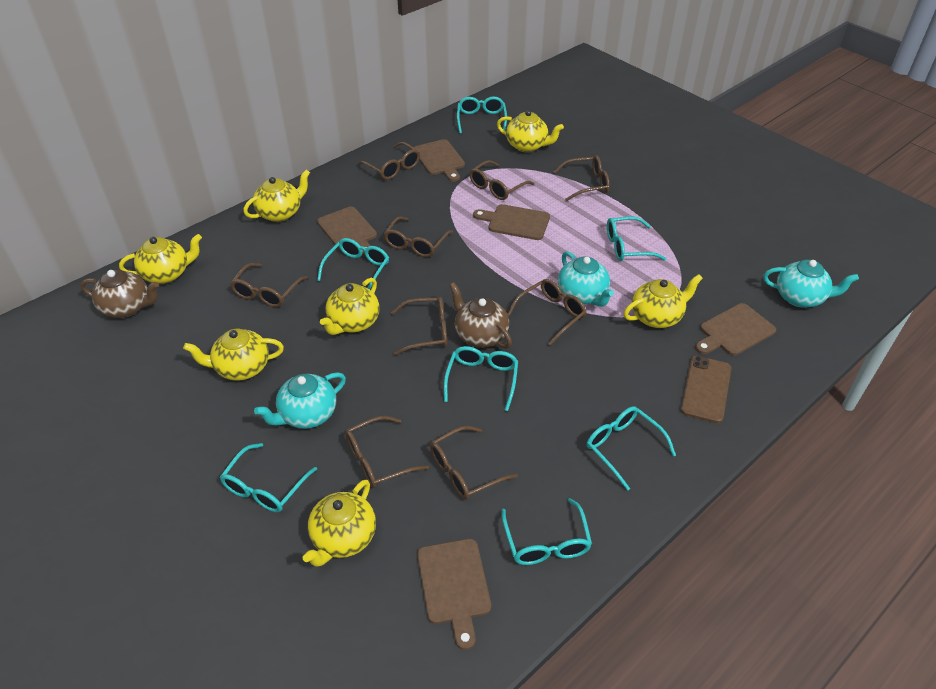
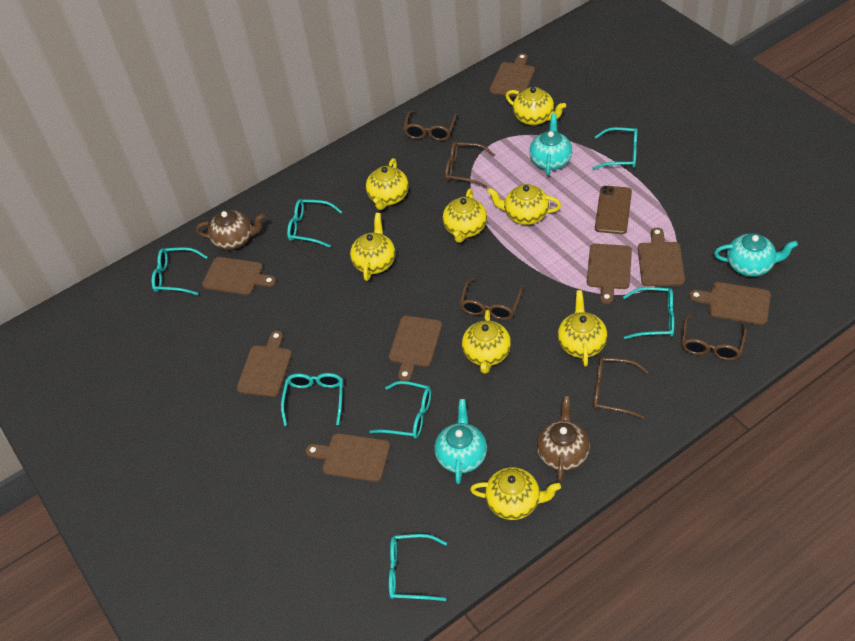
brown cutting board: [317,207,377,256] [414,139,465,182] [417,539,491,650] [473,204,550,240] [695,303,776,356] = 5 -> [202,257,276,295] [237,331,292,397] [306,433,390,482] [389,316,442,381] [490,53,535,98] [587,244,632,304] [638,227,685,287] [689,282,771,325] = 8
brown glasses: [230,263,308,307] [345,416,429,488] [357,142,420,180] [384,216,453,257] [391,297,447,356] [430,426,518,500] [469,160,534,200] [508,279,586,346] [553,155,610,201] = 9 -> [403,111,457,141] [445,142,495,188] [460,278,523,320] [593,357,649,419] [682,314,747,361] = 5
yellow teapot: [119,234,202,284] [183,329,284,381] [243,170,310,222] [303,479,376,567] [320,278,379,335] [497,110,564,152] [624,274,703,328] = 7 -> [350,213,395,281] [366,158,409,210] [443,188,487,243] [462,310,511,374] [470,467,561,520] [487,184,561,225] [506,87,566,125] [558,290,607,367] = 8

